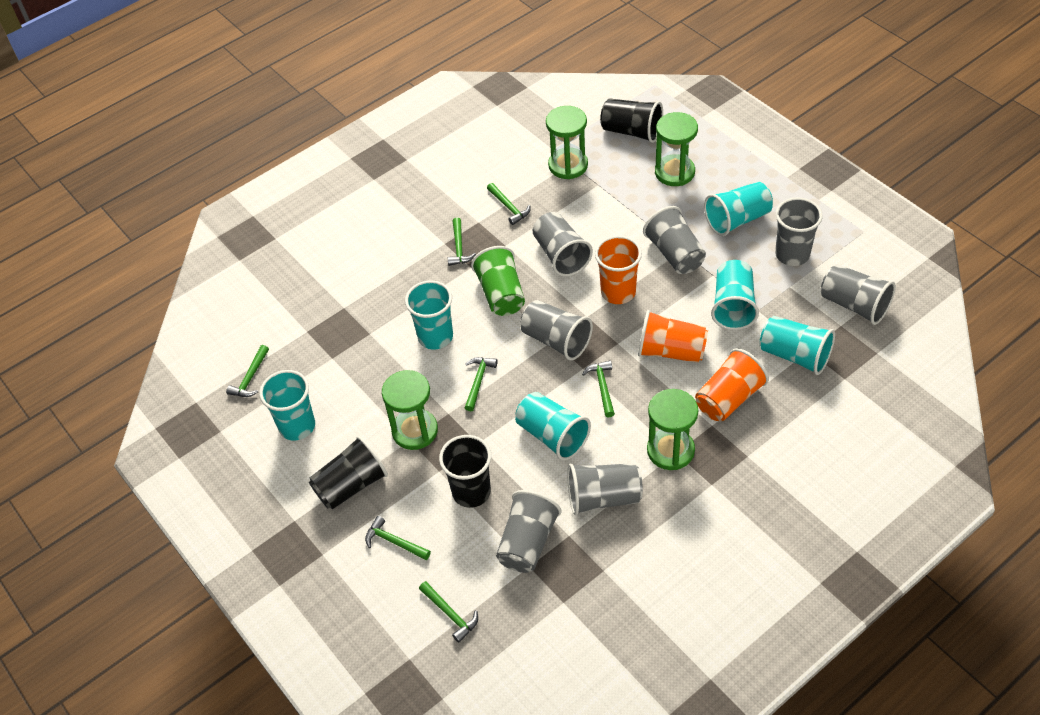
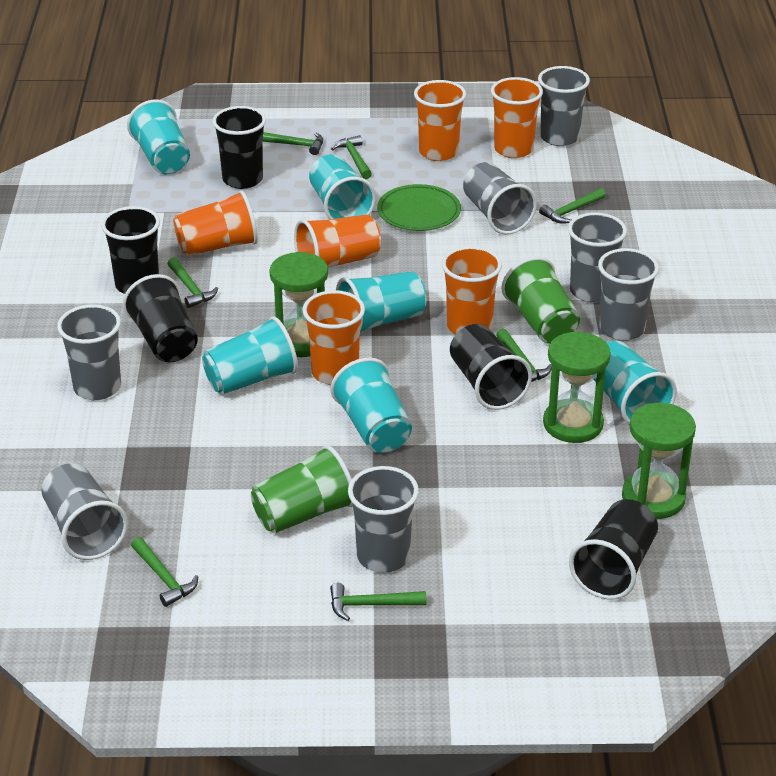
black cup: [309,436,388,510] [439,435,491,508] [600,99,663,143] = 3 -> [101,206,160,294] [123,274,198,362] [212,106,266,189] [450,324,532,410] [569,499,658,600] = 5
green cup: [471,246,525,316] = 1 -> [251,445,353,534] [502,257,580,344] = 2
green hourglass: [382,370,438,450] [546,106,588,179] [647,389,698,470] [655,112,698,186] = 4 -> [269,252,328,357] [543,331,611,443] [622,403,696,519] = 3
green plate: none = 0 -> [377,184,461,231] = 1
orange cup: [595,236,642,304] [638,310,708,363] [695,348,769,422] = 3 -> [173,190,258,256] [294,214,381,268] [303,290,365,385] [414,80,466,161] [442,246,502,335] [491,77,543,158] = 6

